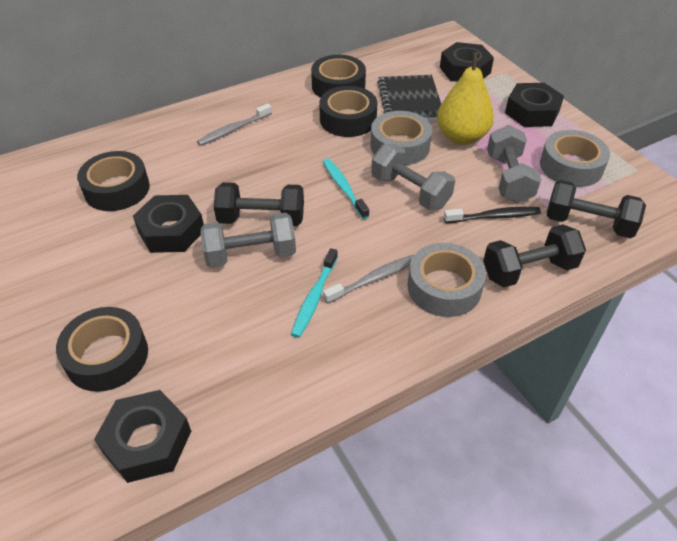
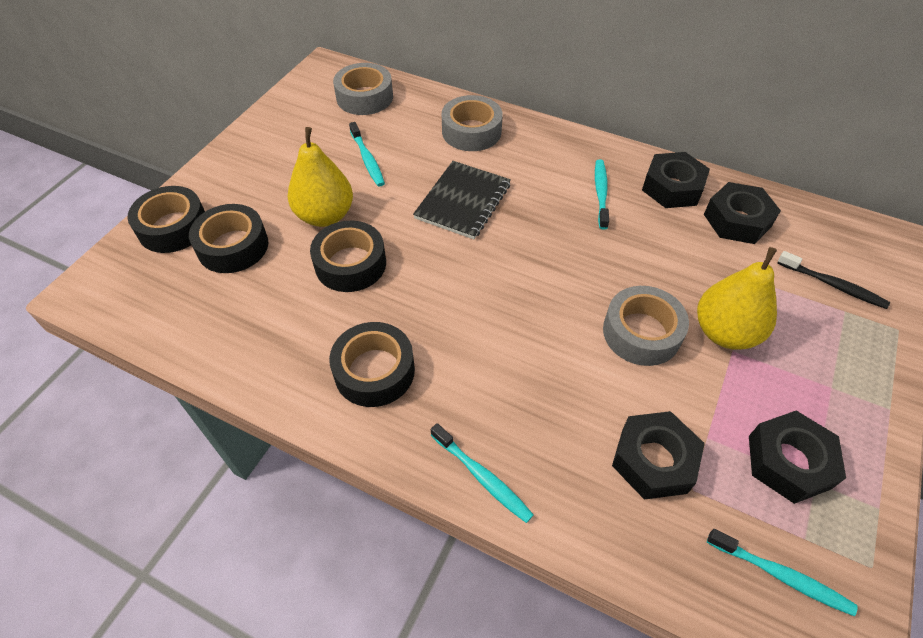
black dumbbell: [214,182,304,226] [483,224,586,287] [547,180,646,238] = 3 -> none = 0
grey dumbbell: [200,212,296,268] [371,144,455,210] [487,125,541,203] = 3 -> none = 0
grey toothbrush: [197,103,272,146] [323,255,414,304] = 2 -> none = 0
turquoise toothbrush: [291,248,338,338] [323,158,369,219] = 2 -> [349,122,385,187] [431,423,534,523] [595,159,609,230] [707,529,858,616] = 4
yellow pear: [437,52,494,145] = 1 -> [288,127,353,227] [697,247,777,350] = 2

